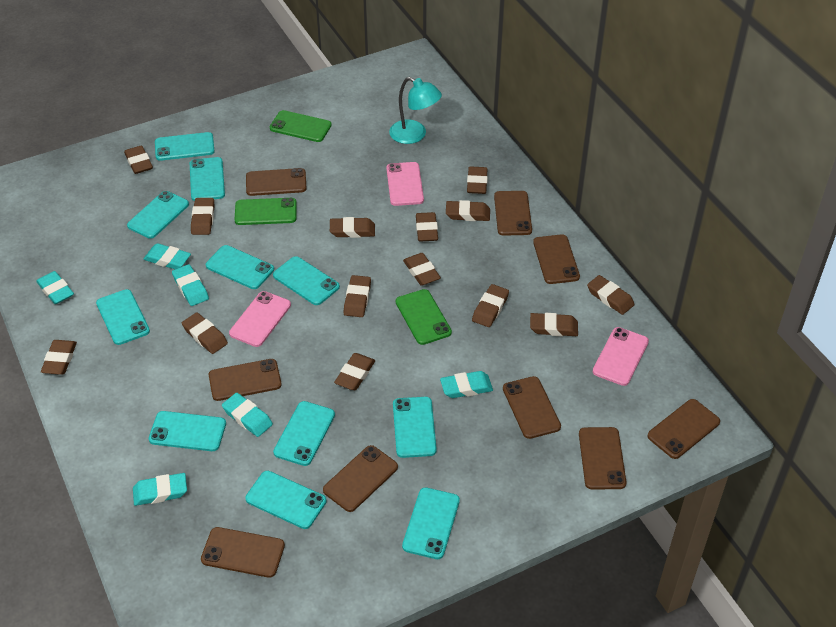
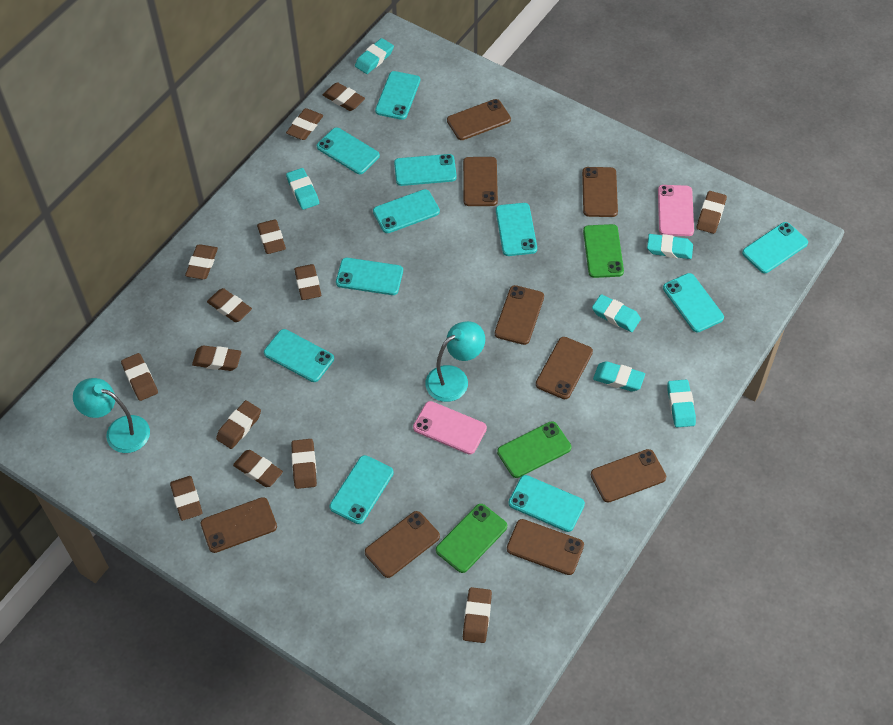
pink phone: [229,291,291,347] [386,162,424,206] [593,327,649,386] = 3 -> [413,401,487,455] [658,185,694,236] = 2
turquoise lamp: [389,77,442,144] = 1 -> [73,378,150,453] [425,321,485,402] = 2

